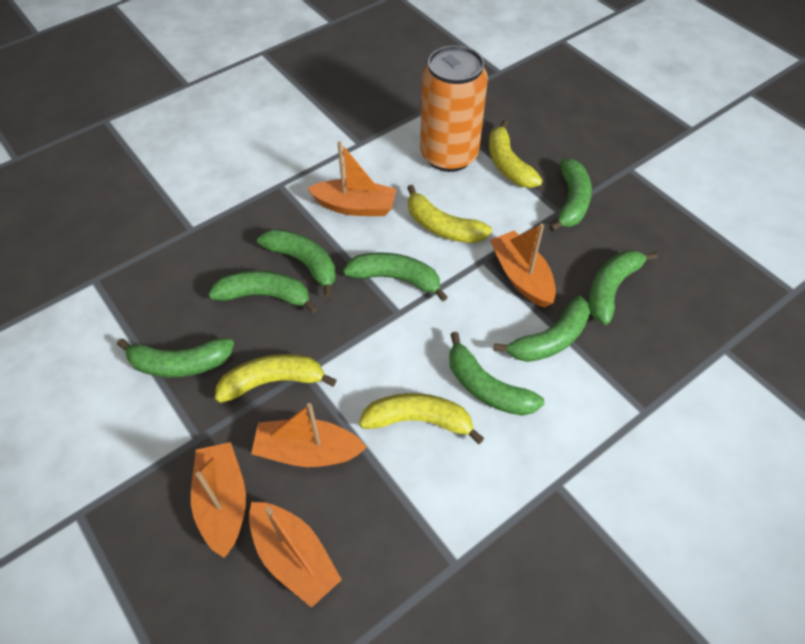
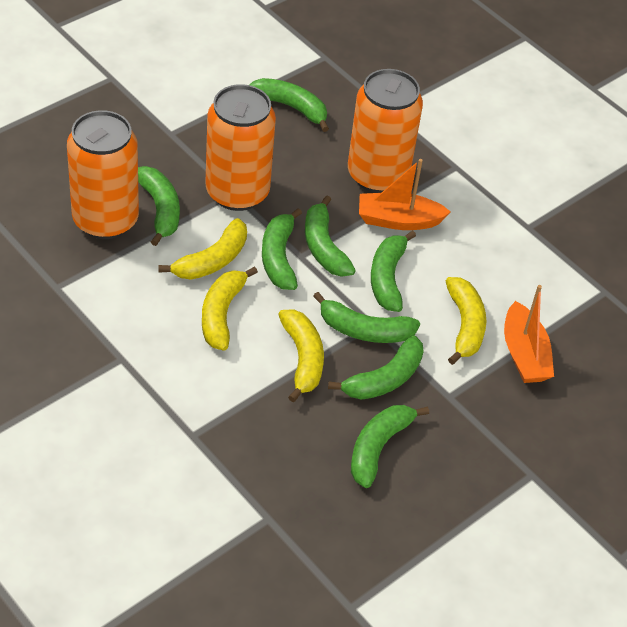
orange boat: [191,442,246,558] [249,502,342,608] [251,403,367,467] [307,141,396,216] [490,224,556,308] = 5 -> [359,159,451,230] [504,285,554,383] = 2
orange can: [420,45,488,172] = 1 -> [67,110,139,239] [205,84,276,211] [348,69,423,193] = 3

